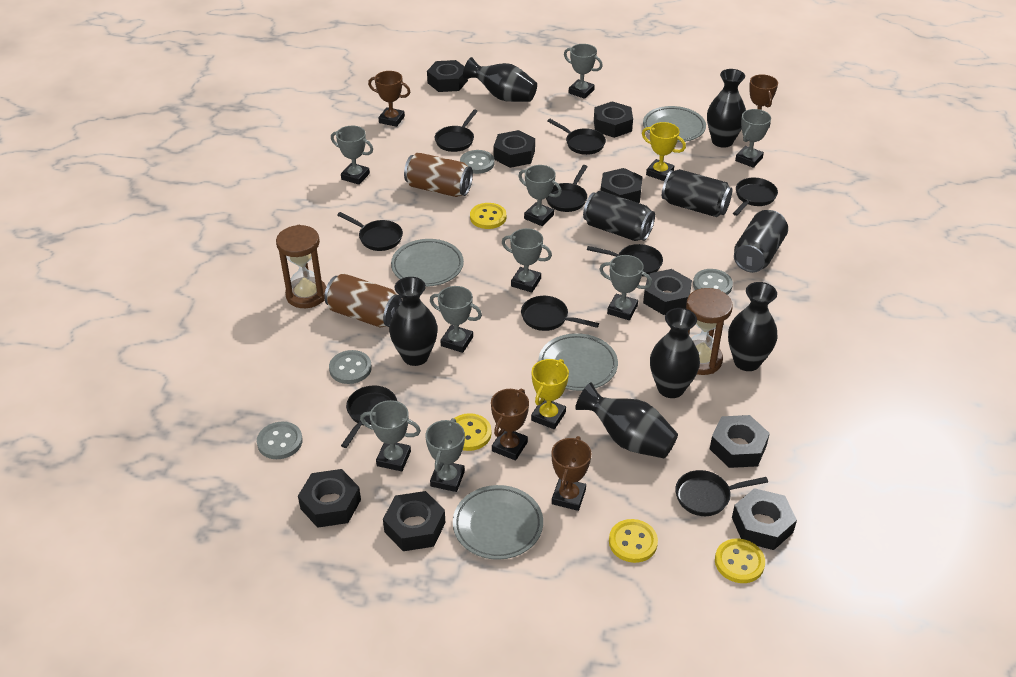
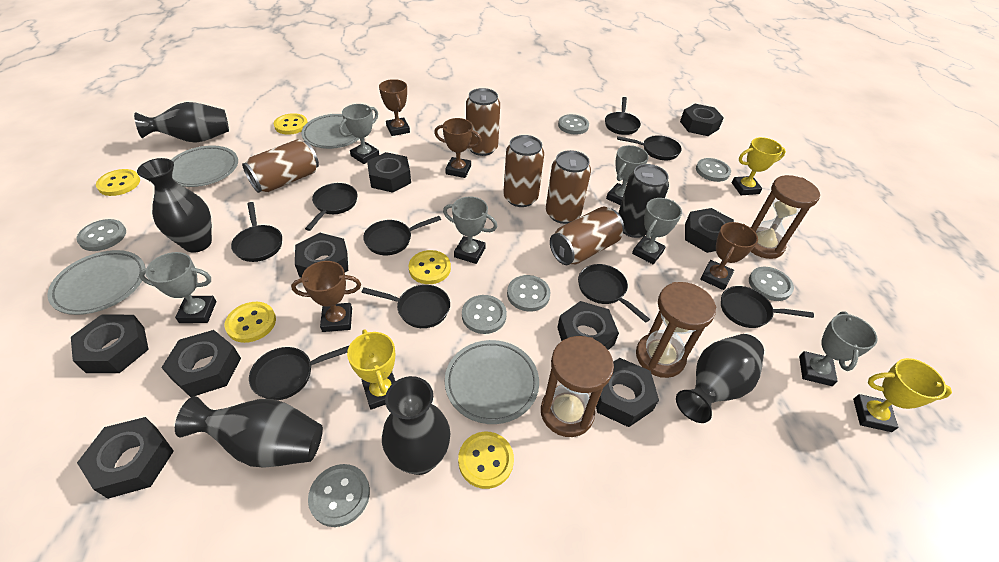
black can: [583,191,655,241] [662,169,732,217] [734,210,788,273] = 3 -> [619,164,669,238] = 1
black vase: [389,277,438,366] [463,57,537,102] [575,382,678,458] [650,308,700,398] [707,69,746,148] [728,282,778,371] = 6 -> [134,102,229,143] [137,158,212,253] [175,396,323,468] [382,376,450,475] [676,334,764,423] = 5
brown can: [324,273,402,327] [404,152,473,197] = 2 -> [242,139,319,193] [466,88,500,156] [503,135,544,207] [546,150,591,224] [550,207,624,265] = 5
brown hourglass: [276,225,326,308] [686,288,733,375] = 2 -> [541,336,614,437] [636,282,717,378] [751,175,820,259] = 3
grey button: [257,422,303,459] [329,350,372,384] [460,150,495,174] [693,269,733,295] = 4 -> [76,219,126,251] [308,464,370,527] [462,295,507,334] [507,275,551,312] [558,114,589,135] [696,158,731,182] [749,267,794,301] = 7
grey trophy: [331,126,373,185] [360,400,421,471] [425,418,465,492] [430,286,482,353] [502,228,552,292] [518,165,562,226] [564,44,603,99] [599,255,652,320] [735,109,771,168] = 9 -> [139,252,216,323] [339,104,379,164] [443,196,497,264] [606,145,649,205] [632,198,682,264] [799,312,878,386] = 6
yellow button: [454,413,491,451] [470,203,506,229] [609,519,658,563] [715,538,765,583] = 4 -> [96,169,140,196] [225,302,276,343] [274,113,308,135] [409,250,451,284] [458,432,514,489] = 5
yellow trophy: [531,359,569,429] [642,122,686,181] = 2 -> [347,329,395,410] [732,137,786,195] [853,358,952,432] = 3

